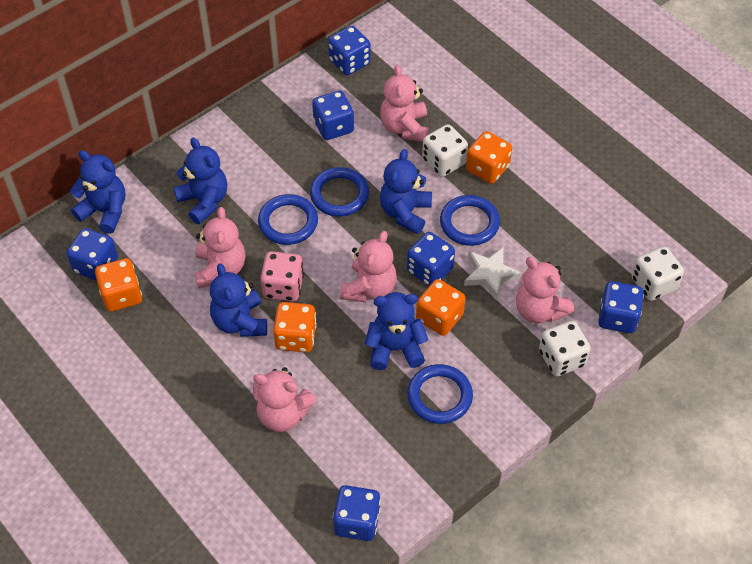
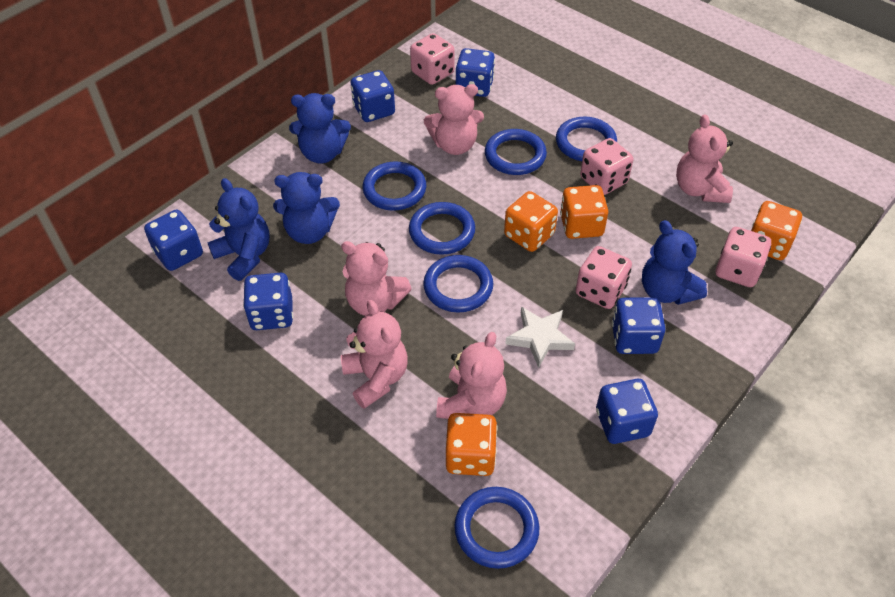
blue ring: [258,194,318,245] [310,167,369,217] [407,364,473,424] [440,195,500,246] = 4 -> [363,161,426,211] [409,202,475,255] [423,255,493,312] [454,487,539,569] [485,129,547,175] [556,116,617,161] = 6
blue teddy bear: [70,150,125,234] [173,138,227,224] [210,263,267,337] [365,292,429,370] [380,149,432,234] = 5 -> [207,178,270,281] [273,172,340,244] [289,93,351,164] [642,220,707,305] = 4
pink dice: [260,251,304,301] = 1 -> [410,33,455,85] [576,246,632,309] [580,138,633,195] [715,227,771,287] = 4
white dice: [422,124,468,177] [539,321,591,377] [632,246,684,301] = 3 -> none = 0

